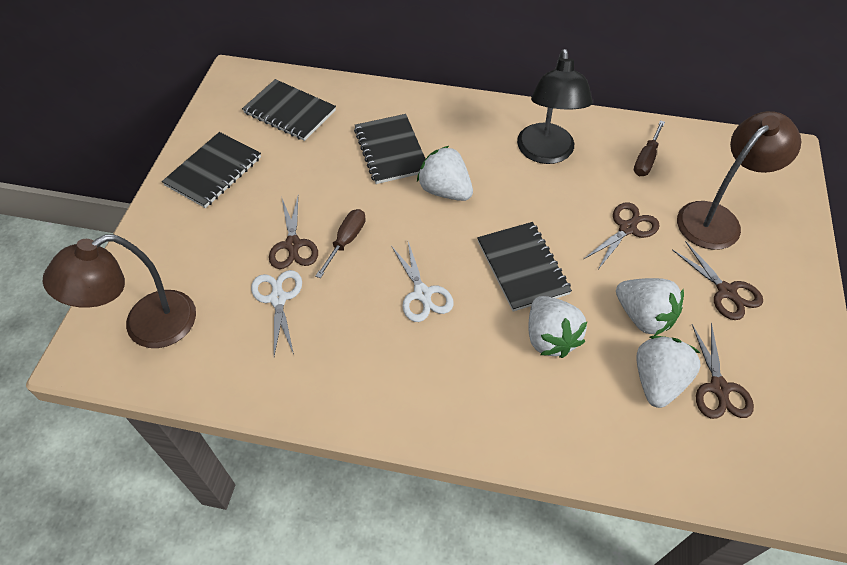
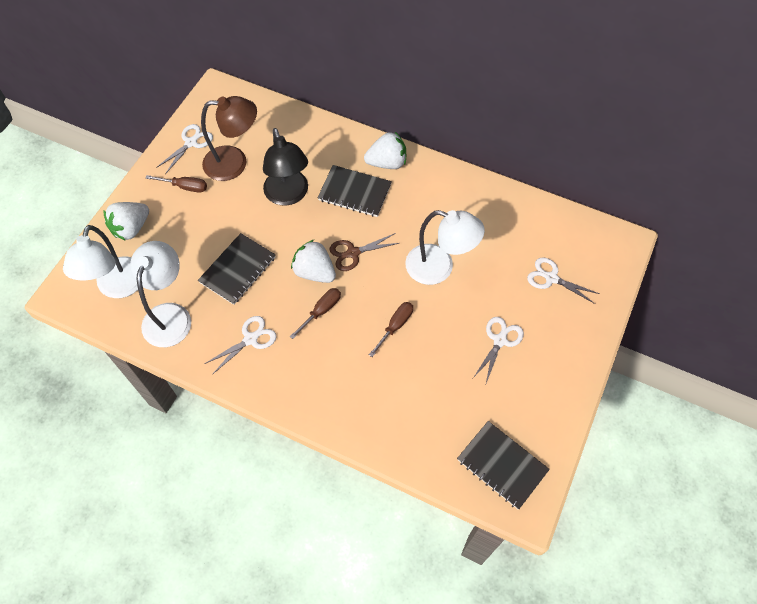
black notebook: [162,132,261,208] [242,79,336,141] [354,114,425,184] [477,222,572,311] = 4 -> [198,233,276,305] [318,165,392,217] [457,421,550,509] = 3
brown lamp: [43,234,196,348] [677,111,801,250] = 2 -> [201,96,257,181] = 1
brown scissors: [269,197,318,269] [584,202,660,269] [672,241,763,320] [692,323,754,419] = 4 -> [329,233,399,271] = 1
brown screwdriver: [316,209,366,278] [634,120,665,176] = 2 -> [146,175,207,193] [290,288,341,339] [369,302,413,357] = 3
white lamp: none = 0 -> [63,225,138,298] [130,241,191,347] [405,210,485,285] = 3
white scissors: [251,270,302,356] [392,242,454,322] = 2 -> [156,124,213,174] [204,316,277,375] [473,317,524,386] [527,257,600,304] = 4
white strawberry: [417,146,473,201] [528,296,587,358] [616,278,684,336] [637,336,701,408] = 4 -> [104,202,149,241] [291,240,336,283] [364,132,406,169] = 3

